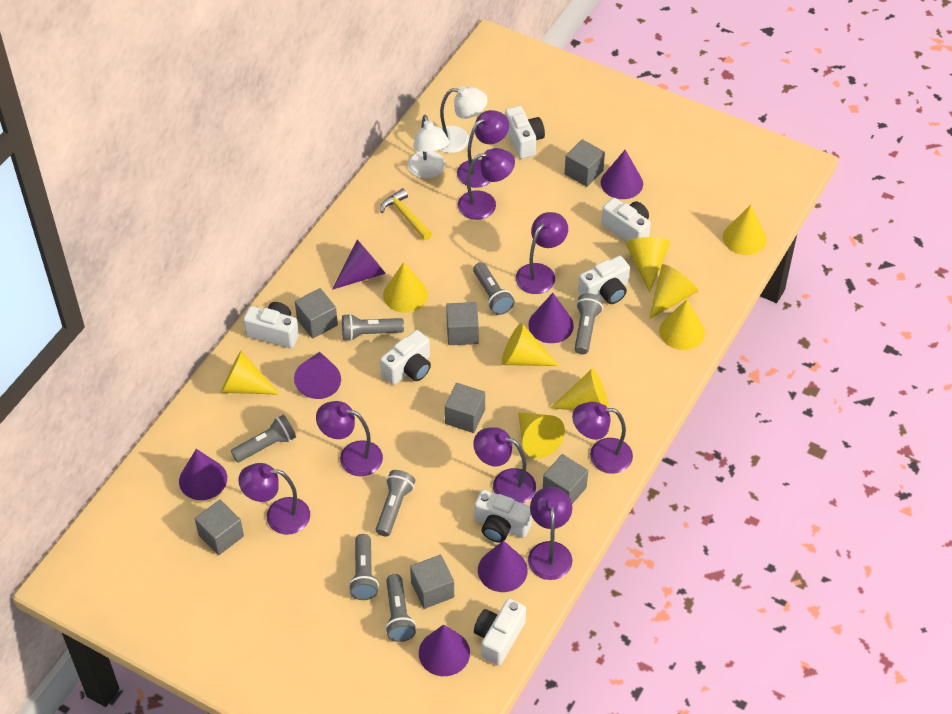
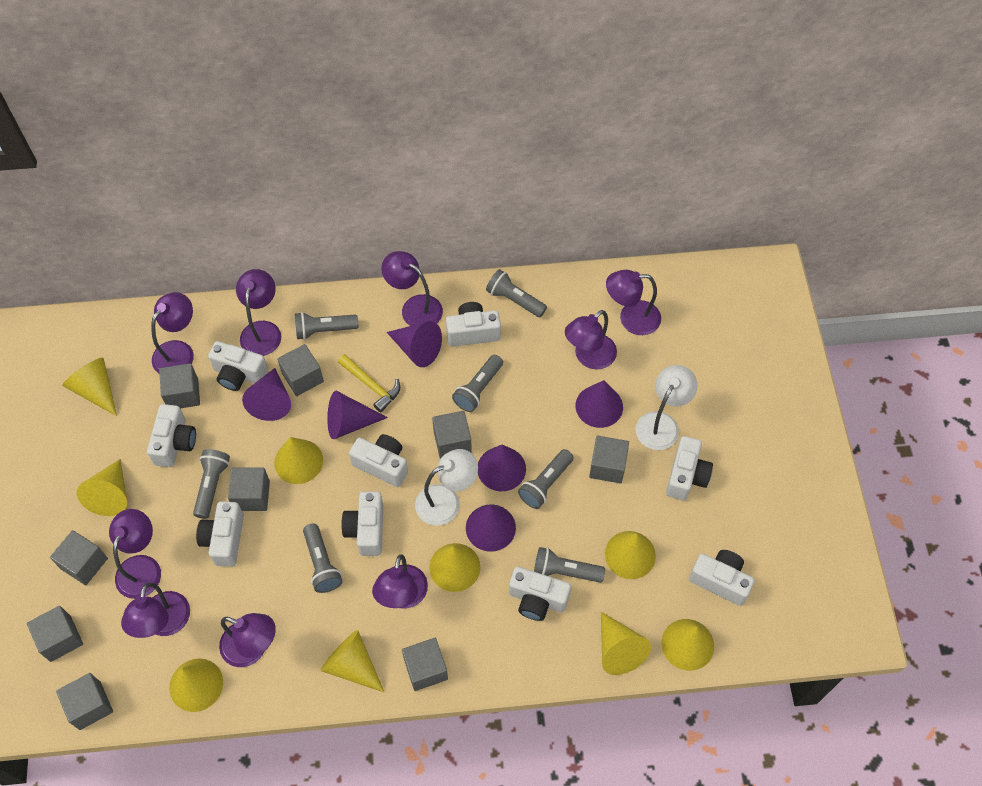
grey cube: [195,499,244,555] [295,288,338,339] [410,555,454,609] [445,383,485,433] [446,302,479,345] [543,454,588,504] [565,139,605,187] = 7 -> [27,606,83,662] [50,530,108,585] [56,673,113,730] [159,363,200,408] [228,467,270,511] [277,344,324,396] [402,638,448,691] [432,411,472,459] [589,436,629,484] = 9
purple cone: [179,449,227,500] [294,352,341,399] [332,240,386,290] [419,624,470,676] [478,540,528,592] [528,293,574,343] [601,150,643,199] = 7 -> [242,368,291,421] [327,391,388,439] [387,321,442,367] [466,504,516,552] [478,445,526,491] [576,380,623,428] = 6
purple lamp: [239,463,310,535] [316,401,383,476] [457,110,509,188] [458,148,515,220] [473,427,536,503] [516,212,568,294] [528,487,572,580] [572,402,633,474] = 8 -> [109,509,161,599] [121,583,190,638] [151,292,194,373] [219,613,276,667] [236,269,281,356] [372,555,428,609] [381,251,443,326] [565,310,617,370] [606,270,661,335] = 9
white camera: [243,302,299,348] [380,330,431,385] [474,490,532,543] [474,599,526,666] [505,106,545,159] [578,256,630,304] [601,198,651,242] = 7 -> [147,404,196,467] [196,501,244,567] [208,341,268,391] [341,492,384,556] [349,434,408,487] [446,302,501,347] [509,566,571,621] [666,436,713,500] [689,550,755,606] = 9

